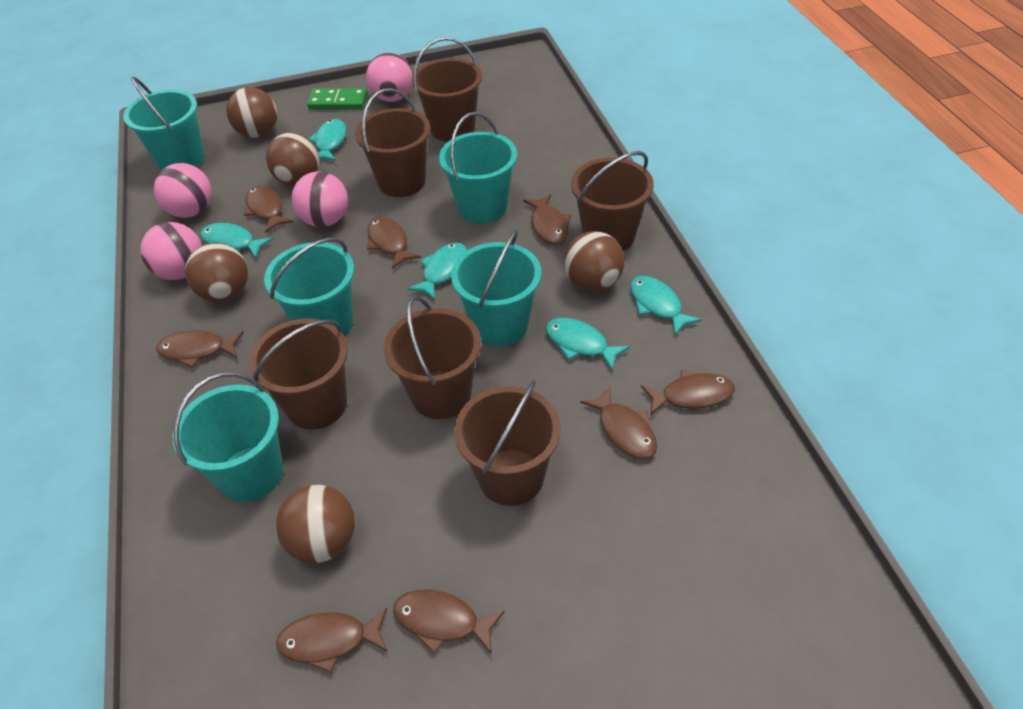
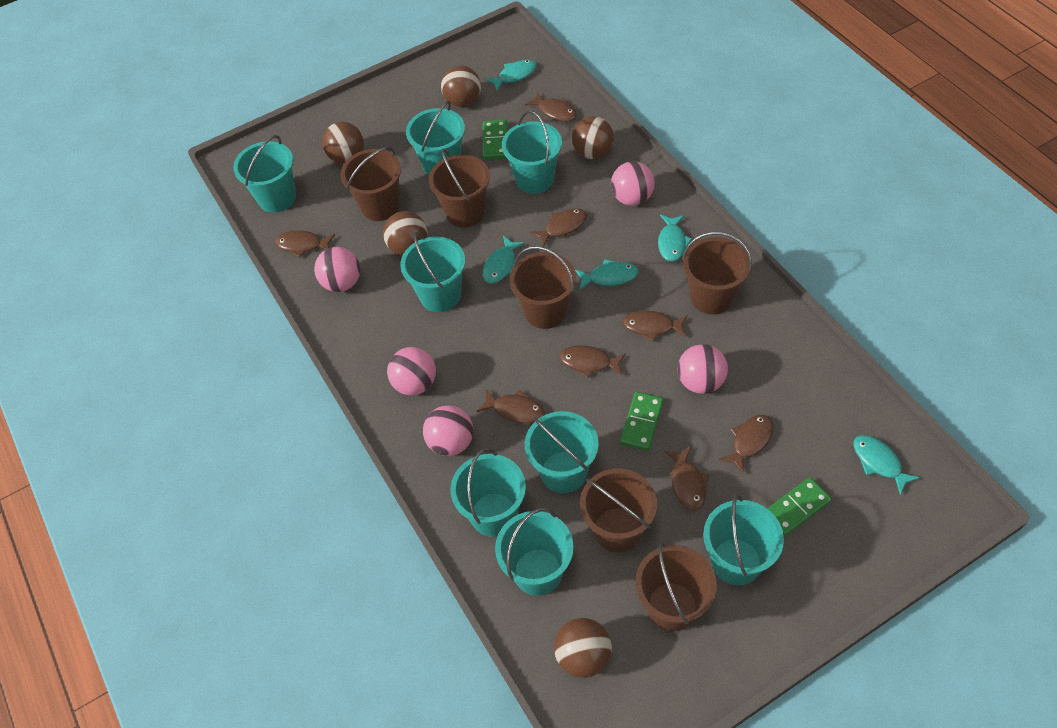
green domino: [307,88,368,109] = 1 -> [483,120,508,160] [620,392,664,451] [767,477,832,537] = 3
pink ball: [140,222,202,280] [154,163,212,218] [292,171,348,227] [366,52,413,102] = 4 -> [314,247,360,292] [387,347,436,396] [423,405,473,456] [611,161,655,206] [678,344,728,394] = 5
turquoise bucket: [123,76,204,170] [173,372,283,502] [264,238,354,337] [439,112,517,224] [451,230,541,347] = 5 -> [233,135,296,213] [400,232,465,312] [406,101,465,176] [450,448,526,537] [495,508,574,596] [502,111,562,194] [525,411,599,493] [703,495,784,585] = 8

